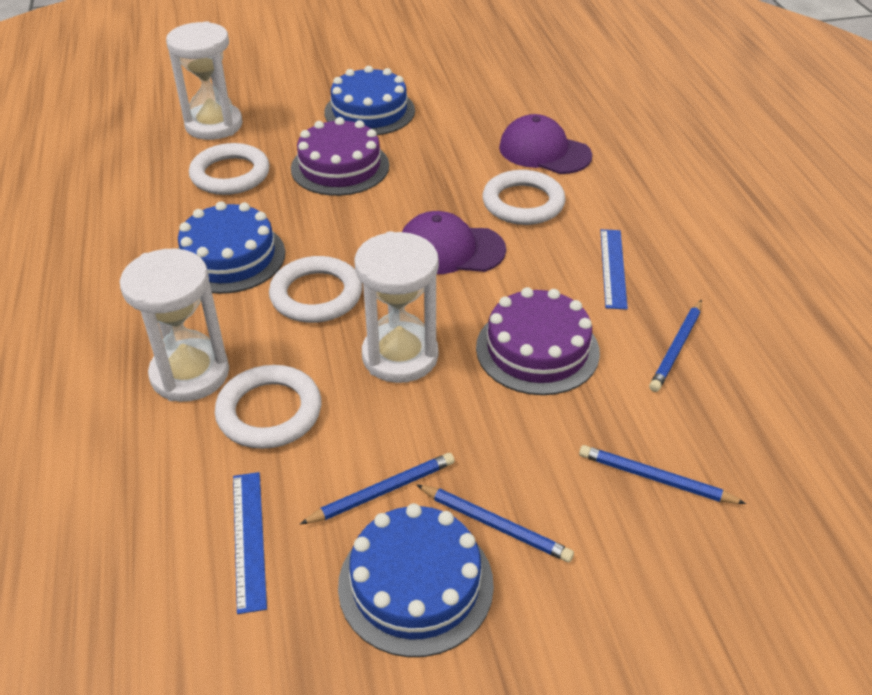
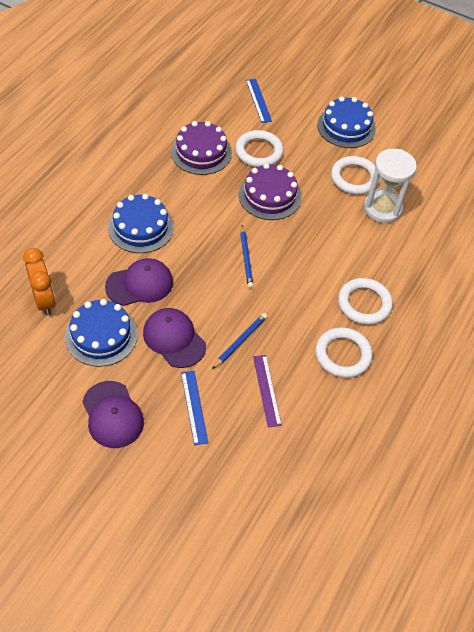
blue pencil: [300,453,455,524] [416,484,574,562] [579,445,746,504] [649,300,702,392] = 4 -> [212,313,267,369] [240,225,254,288] = 2
orange clock: none = 0 -> [23,248,56,316] = 1
purple cap: [402,211,506,274] [499,114,592,174] = 2 -> [82,381,144,448] [105,258,173,306] [143,308,206,368] = 3
purple ruler: none = 0 -> [253,355,282,428] = 1
white hourglass: [120,249,229,402] [166,21,243,140] [355,231,439,383] = 3 -> [364,149,417,223] = 1

